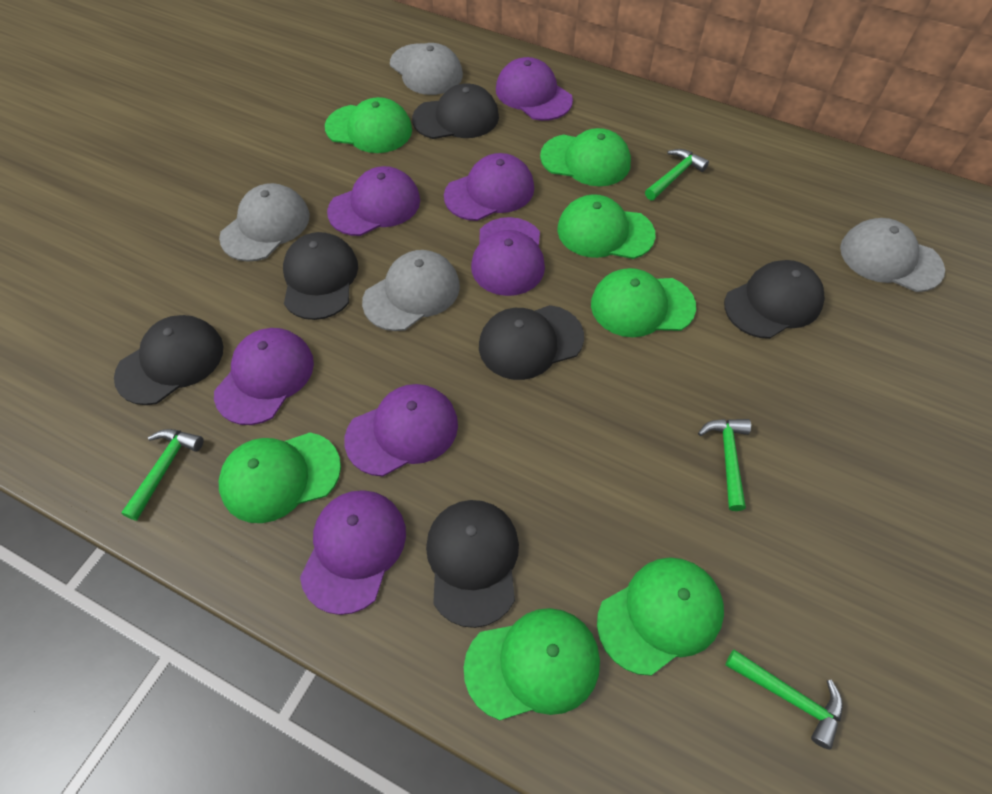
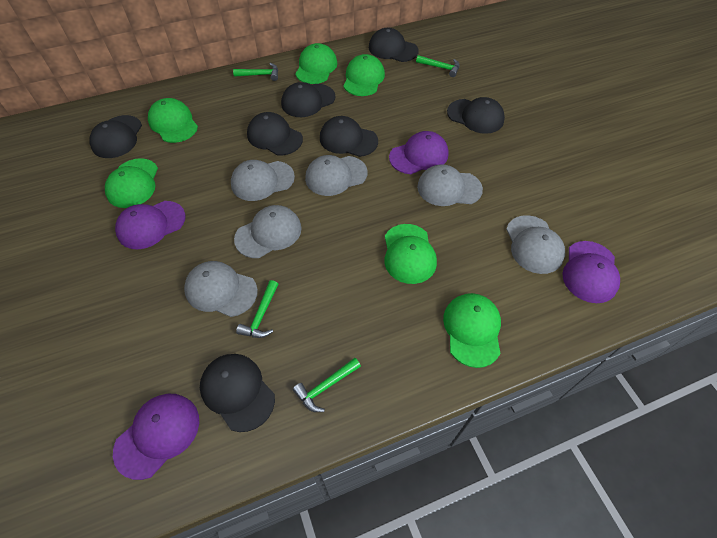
black cap: [114,315,223,405] [283,232,358,320] [412,83,499,139] [426,500,519,628] [479,305,584,380] [724,260,825,339] = 6 -> [90,115,142,158] [200,354,275,432] [247,112,303,155] [281,82,336,117] [320,116,378,157] [369,28,419,62] [447,97,505,134] = 7
green cap: [219,433,341,523] [325,97,412,153] [464,608,600,720] [540,128,631,186] [557,194,656,259] [591,268,696,337] [597,557,724,676] = 7 -> [105,158,158,208] [148,98,198,143] [295,43,338,84] [343,54,385,96] [384,224,437,284] [443,293,501,368] = 6
grey cap: [219,183,310,262] [362,250,460,331] [390,43,463,95] [840,218,945,292] = 4 -> [184,261,258,317] [231,160,295,201] [234,205,302,258] [305,155,368,196] [417,164,483,206] [506,215,565,274] = 6
purple cap: [214,328,314,425] [300,490,406,615] [327,166,420,236] [344,384,458,477] [444,153,534,221] [471,217,545,296] [496,57,573,121] = 7 -> [113,394,199,480] [115,201,185,249] [389,131,449,174] [562,241,620,303] = 4

